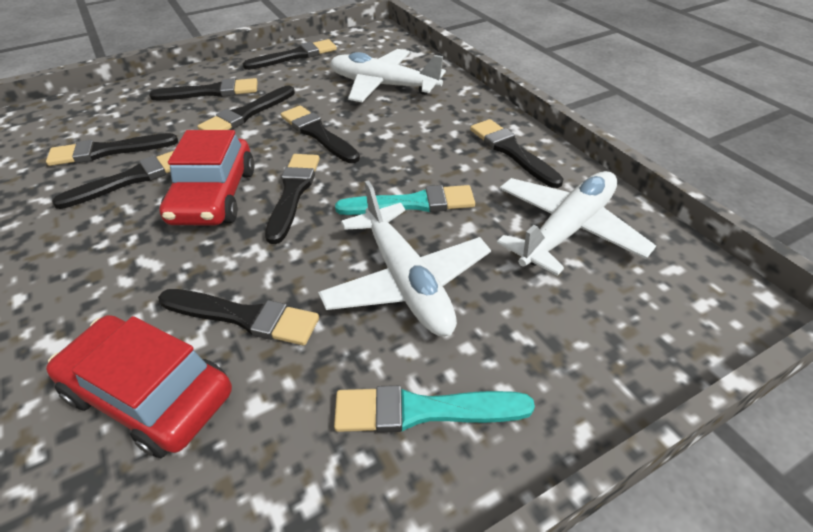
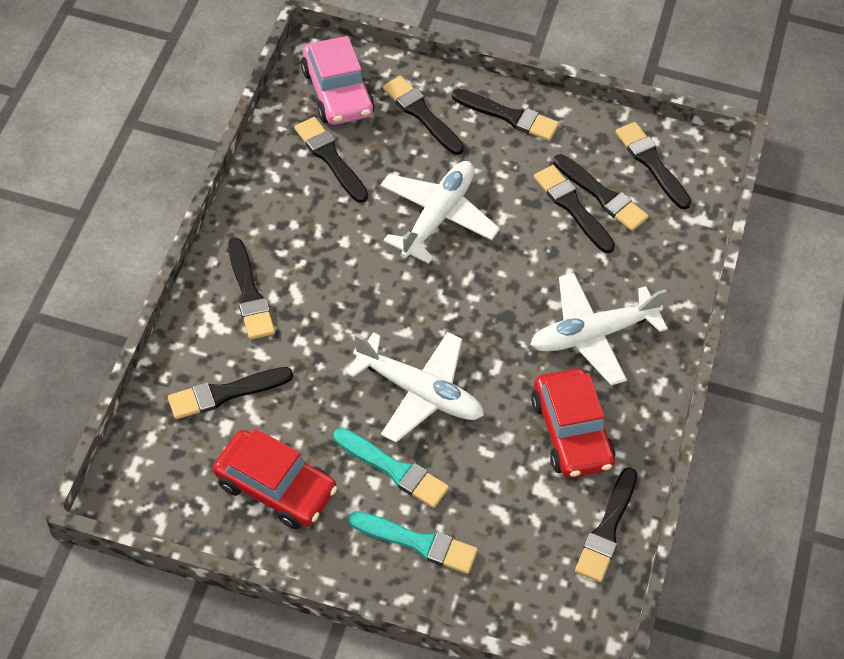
pink car: none = 0 -> [301,36,375,125] = 1

